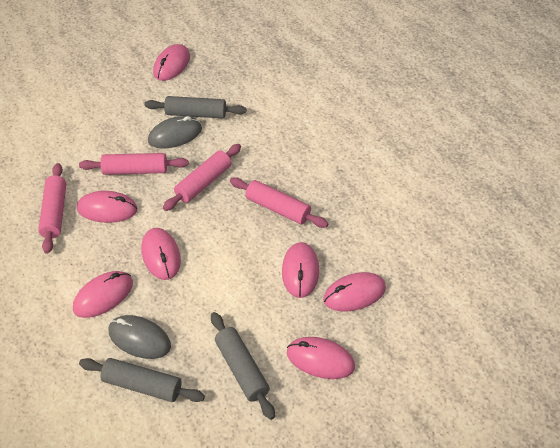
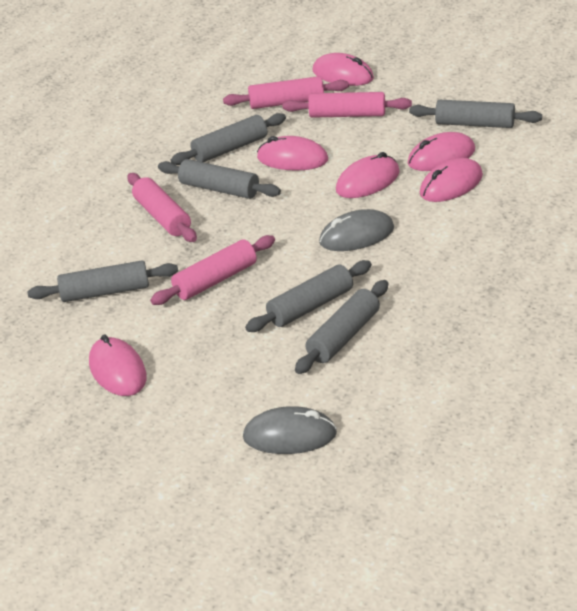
grey rolling pin: [79,358,205,402] [145,96,246,118] [211,312,275,420] = 3 -> [27,260,178,302] [158,159,281,199] [170,113,286,165] [245,260,372,332] [295,280,388,374] [409,100,542,128] = 6
pink mouse: [73,271,133,318] [77,191,137,223] [142,228,181,280] [153,44,190,81] [282,242,319,298] [287,337,355,379] [323,272,386,312] = 7 -> [89,335,147,396] [257,136,328,171] [312,53,374,86] [336,152,400,198] [408,132,475,171] [420,158,483,202] = 6

